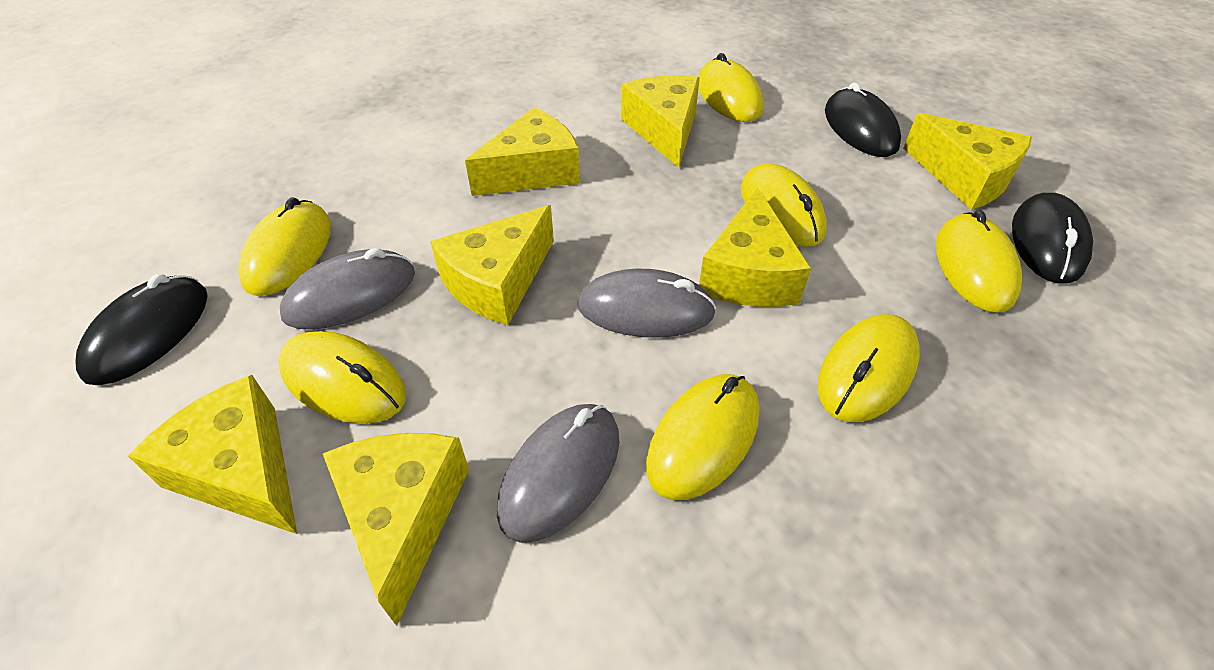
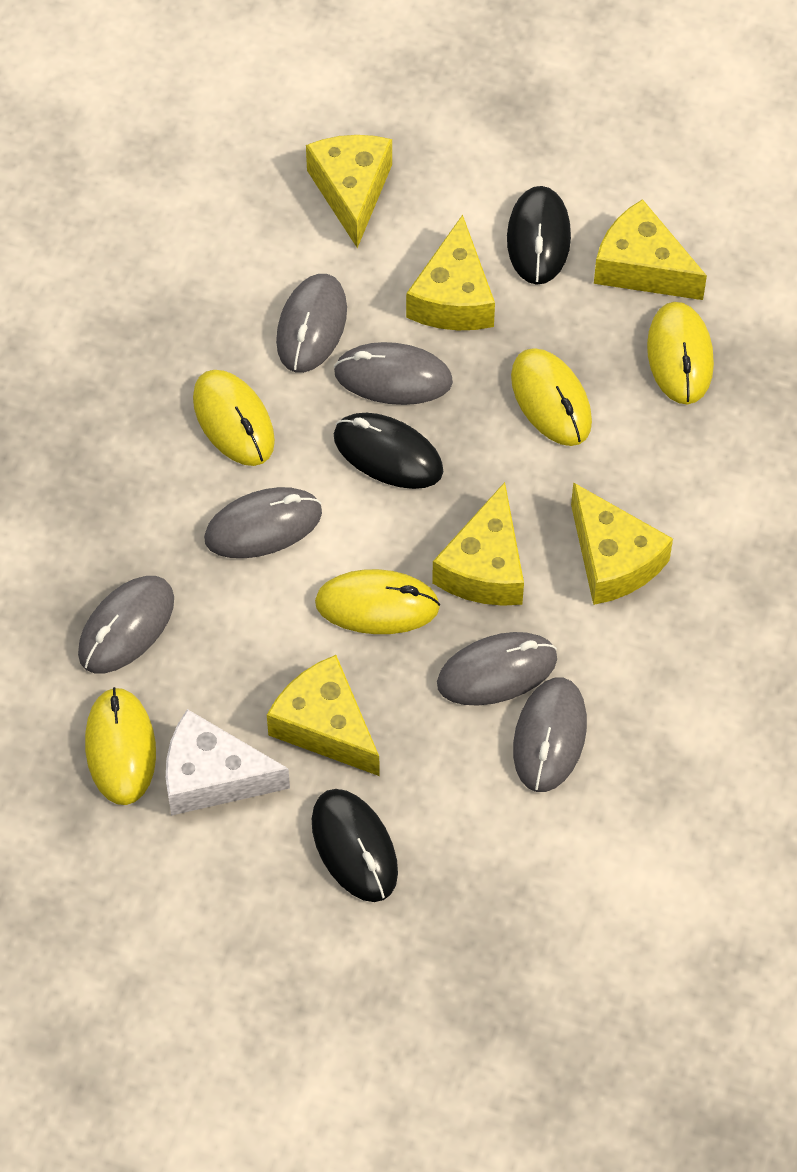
grey mouse: [280,248,415,330] [497,404,619,543] [577,269,716,338] = 3 -> [78,576,174,673] [204,487,322,558] [276,274,347,373] [334,342,453,405] [437,632,557,706] [513,678,587,792] = 6
white cheese: none = 0 -> [166,709,290,816] = 1
yellow cheese: [128,375,297,534] [323,433,469,626] [430,205,554,325] [465,107,580,196] [621,76,700,168] [699,187,811,307] [903,113,1032,210] = 7 -> [267,655,380,776] [306,135,392,248] [406,215,495,330] [432,482,524,606] [571,482,673,605] [594,199,707,300] = 6
yellow mouse: [238,197,331,296] [278,331,406,424] [646,374,759,500] [699,53,763,122] [741,163,827,247] [817,314,920,422] [936,210,1022,312] = 7 -> [85,687,156,805] [193,370,275,466] [315,569,440,634] [511,348,592,446] [647,302,714,404] = 5

